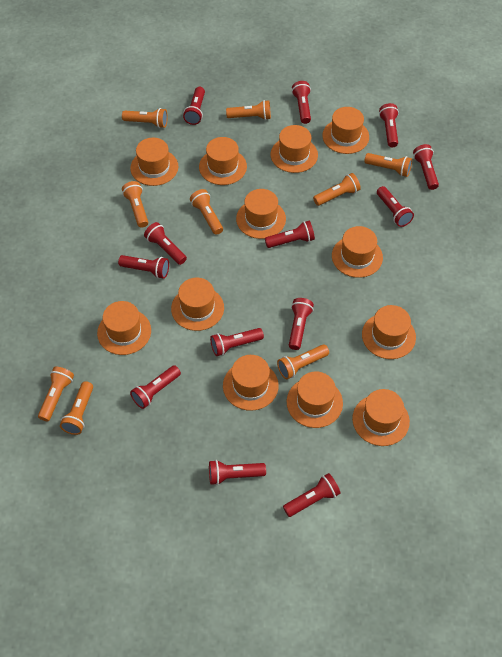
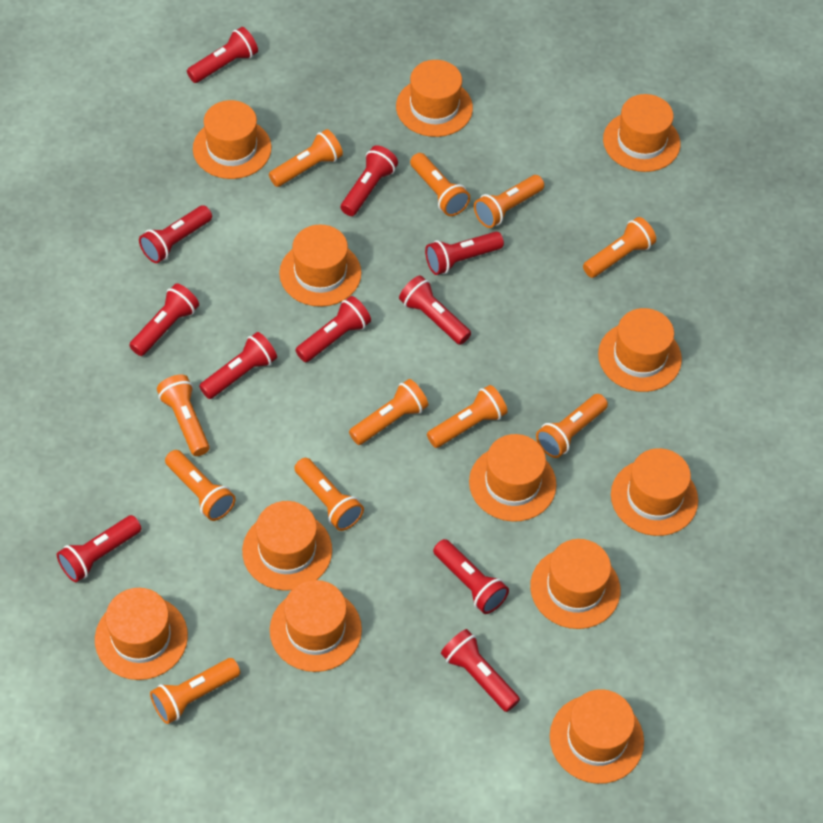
orange flashlight: [38,367,74,421] [60,381,93,435] [122,108,168,128] [122,181,148,228] [190,189,223,235] [226,100,271,120] [277,344,329,379] [313,173,361,206] [364,153,412,177] = 9 -> [150,658,240,724] [157,374,210,456] [165,450,236,521] [269,129,343,187] [294,458,364,531] [349,379,428,445] [410,153,470,216] [427,385,508,448] [474,175,544,228] [536,394,608,458] [583,217,656,278] = 11
red flashlight: [118,255,169,279] [130,365,181,409] [144,222,187,265] [183,87,205,125] [209,460,266,485] [210,328,264,356] [265,221,315,248] [283,473,340,517] [289,298,314,350] [292,81,311,124] [377,186,414,227] [379,103,399,147] [413,144,439,190] = 13 -> [57,515,141,582] [129,283,199,356] [139,205,212,263] [187,27,258,83] [199,332,277,399] [295,296,371,362] [341,145,398,216] [399,275,471,345] [425,232,504,275] [433,539,509,614] [441,629,520,712] = 11

